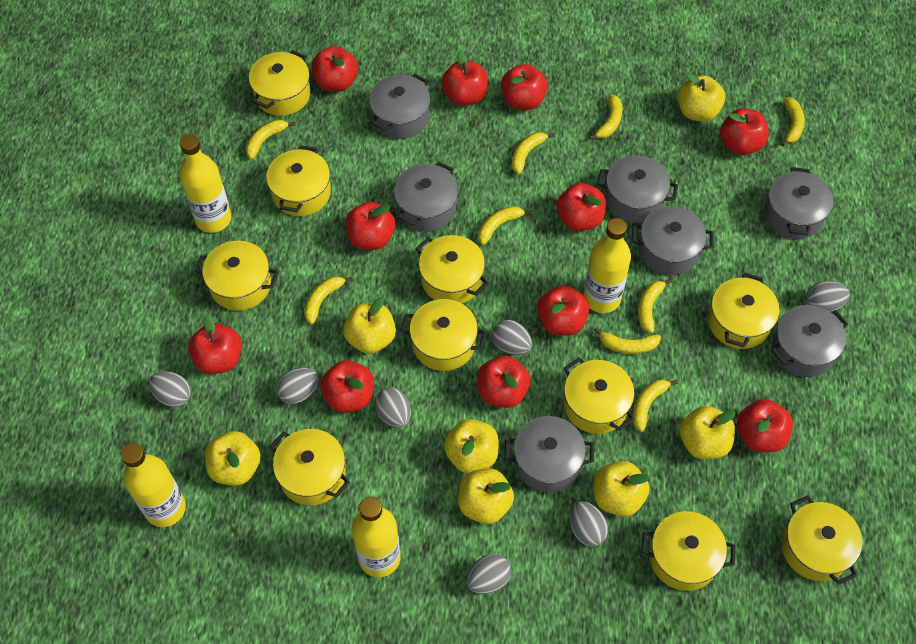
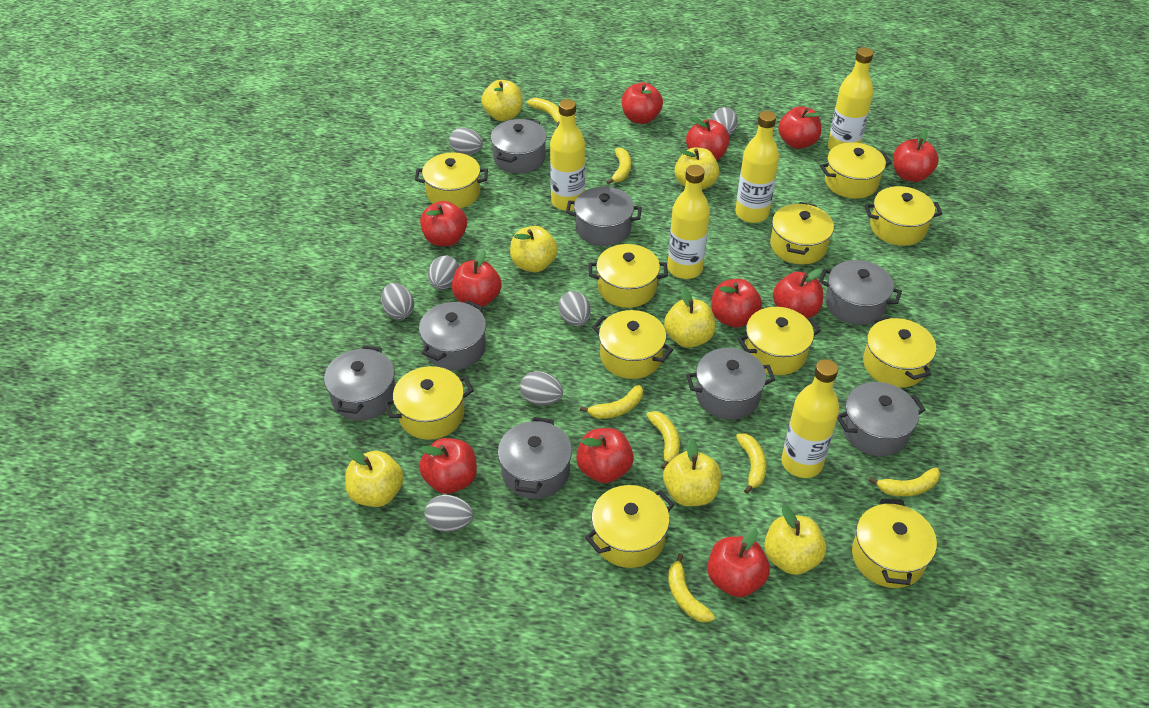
grey pot: [369,73,430,139] [394,162,458,232] [505,416,594,492] [597,155,678,223] [632,206,714,275] [764,167,833,239] [771,305,848,377] = 7 -> [324,346,395,421] [419,300,486,370] [490,118,547,174] [498,417,572,499] [566,187,642,246] [686,348,775,420] [819,260,902,325] [837,382,925,456] = 8
yellow banana: [246,120,295,160] [304,276,353,325] [478,206,532,245] [512,132,555,174] [589,94,622,140] [594,327,661,354] [633,379,678,432] [638,278,672,333] [781,97,805,146] = 9 -> [527,98,560,126] [580,385,643,419] [607,148,631,184] [647,411,680,469] [668,553,715,623] [736,433,766,494] [869,467,940,496] = 7
yellow bottle: [121,443,186,527] [180,134,231,233] [352,497,401,577] [584,218,631,313] = 4 -> [550,99,585,211] [667,165,710,279] [735,111,779,223] [781,359,839,478] [828,47,873,150] = 5
yellow pot: [195,241,279,311] [249,50,311,116] [266,145,331,216] [270,429,350,505] [401,299,487,371] [416,235,489,303] [564,357,635,434] [642,511,735,591] [708,273,780,349] [782,495,862,585] = 10 -> [384,366,474,440] [415,152,488,208] [585,485,675,568] [589,244,668,308] [592,310,673,379] [738,307,821,375] [770,202,834,264] [820,142,892,199] [852,498,937,588] [863,315,936,388] [865,186,943,246] = 11

